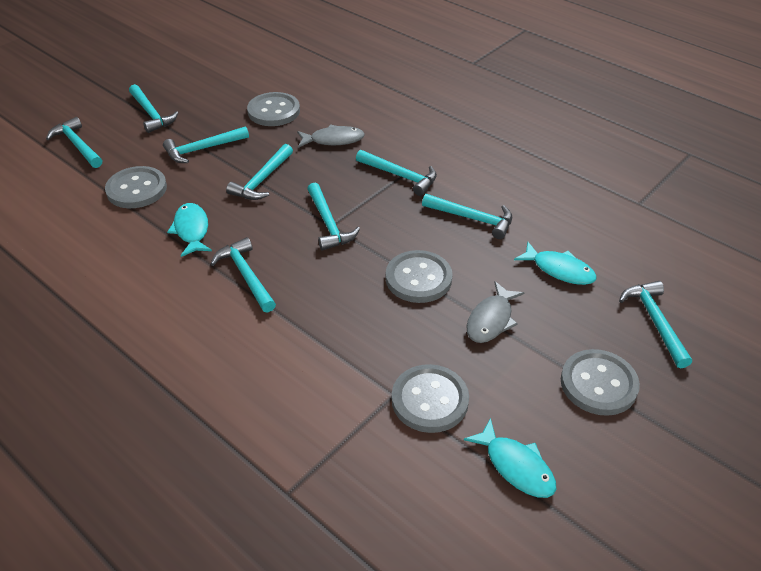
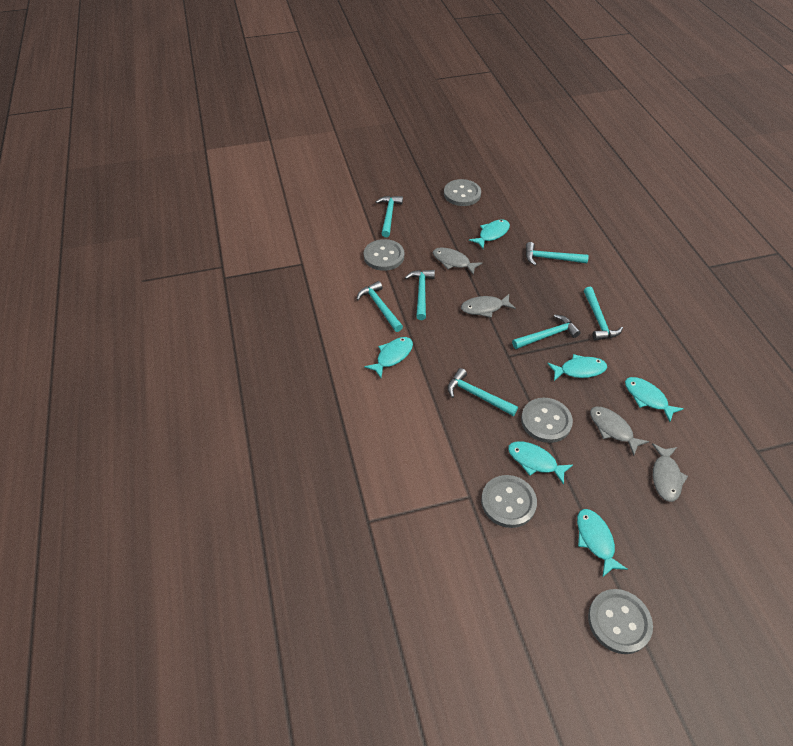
grey fish: [297,124,365,148] [466,281,524,343] = 2 -> [433,248,482,275] [461,294,516,318] [590,407,649,456] [652,443,688,502] = 4
turquoise fish: [167,203,212,257] [464,418,556,498] [514,242,597,285] = 3 -> [364,337,413,378] [469,220,510,249] [508,441,573,485] [547,354,607,381] [577,509,628,577] [625,377,684,422] = 6
turquoise hammer: [46,117,102,168] [129,84,178,133] [163,126,249,163] [211,237,276,313] [226,144,293,200] [307,183,360,251] [356,150,437,196] [422,194,512,239] [619,281,692,368] = 9 -> [356,281,403,332] [376,196,403,237] [405,270,435,320] [448,368,518,416] [512,314,581,349] [526,242,589,265] [584,287,623,340] = 7

